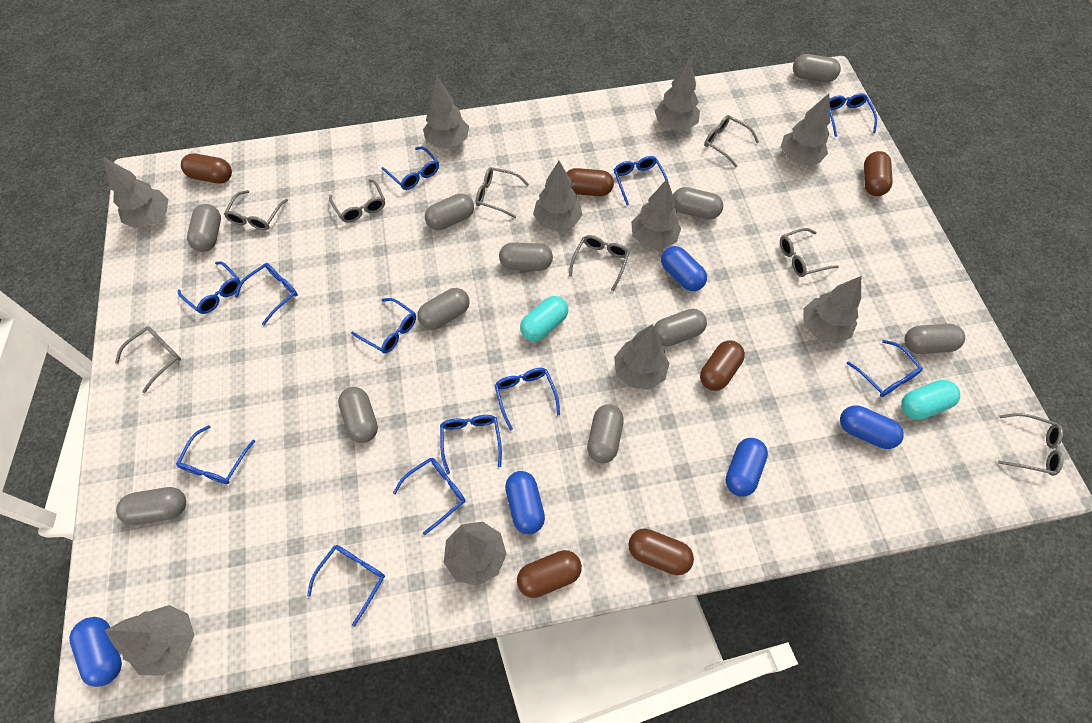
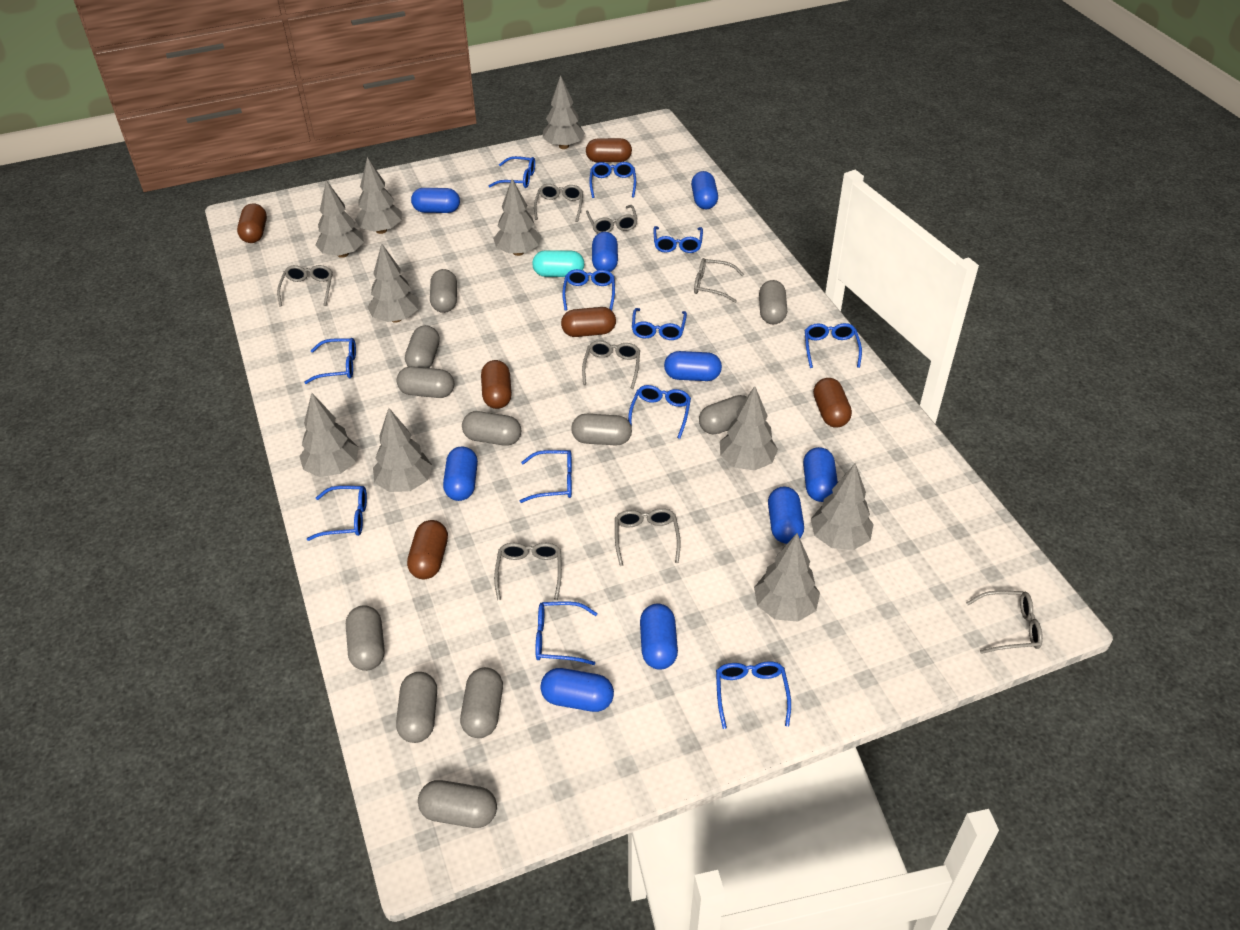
blue capsule: [69,617,122,687] [505,471,545,534] [661,246,707,291] [725,438,768,497] [840,405,904,449] = 5 -> [411,188,460,213] [443,446,478,501] [540,668,614,712] [592,232,618,272] [640,604,678,670] [664,351,722,381] [691,171,718,209] [768,486,804,544] [803,447,838,502] = 9
turquoise capsule: [520,296,568,341] [901,380,960,420] = 2 -> [532,250,584,277] = 1

